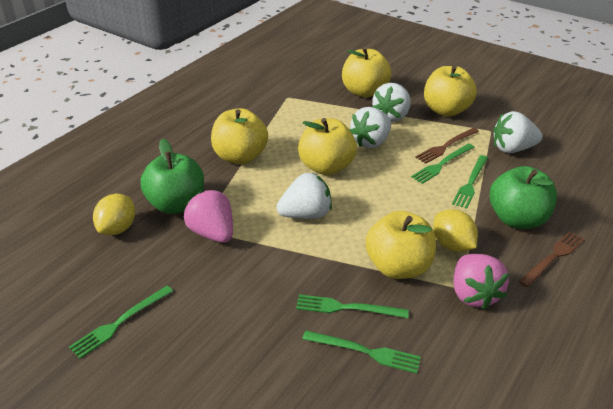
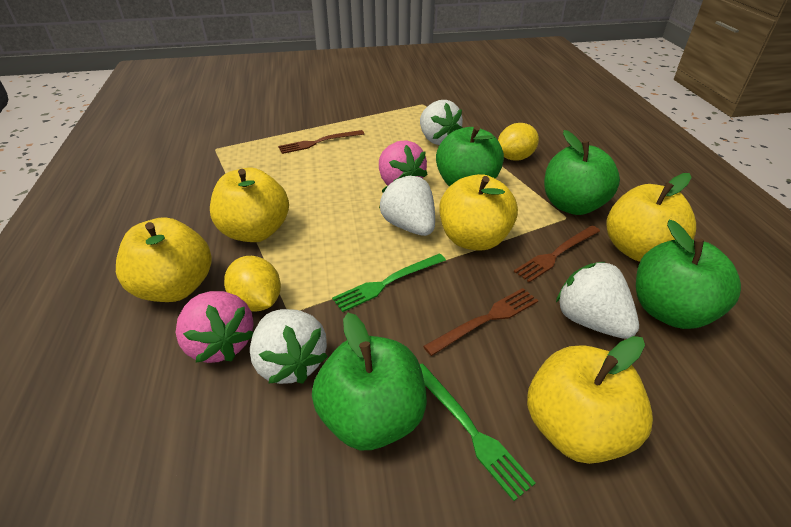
brown fork: [415,128,479,164] [519,231,585,287] = 2 -> [278,130,364,154] [423,288,538,356] [514,226,600,283] = 3
green apple: [140,139,204,214] [489,166,557,229] = 2 -> [312,313,427,450] [436,126,504,187] [544,130,620,215] [636,220,741,329] = 4
green fork: [69,286,173,359] [296,294,409,318] [302,330,421,373] [411,143,474,184] [452,155,488,209] = 5 -> [332,253,446,312] [420,363,536,501] = 2

